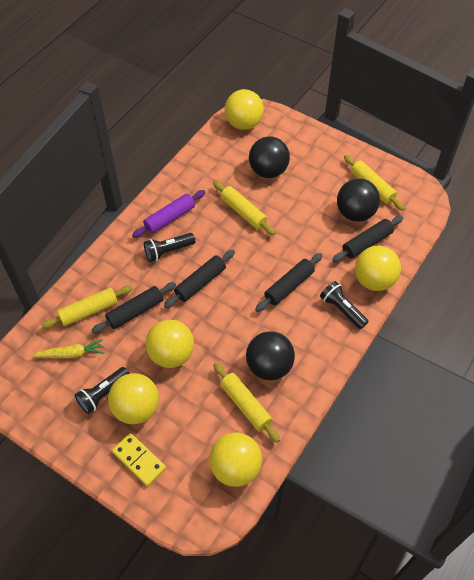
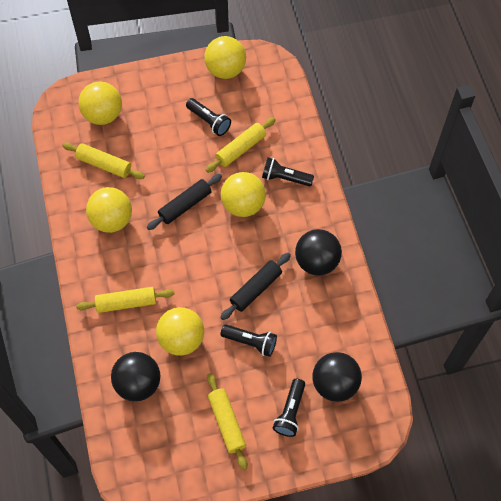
black flashlight: [75,367,130,414] [144,233,195,262] [320,281,369,329] = 3 -> [186,98,231,136] [221,324,277,357] [262,157,314,187] [273,379,305,437] = 4
black rolling pin: [91,282,176,334] [164,250,235,308] [255,253,323,312] [332,216,403,262] = 4 -> [147,174,222,230] [220,253,291,320] = 2
purple rolling pin: [132,190,205,238] = 1 -> none = 0
yellow carrot: [31,339,104,359] = 1 -> none = 0
yellow domino: [112,433,166,486] = 1 -> none = 0

